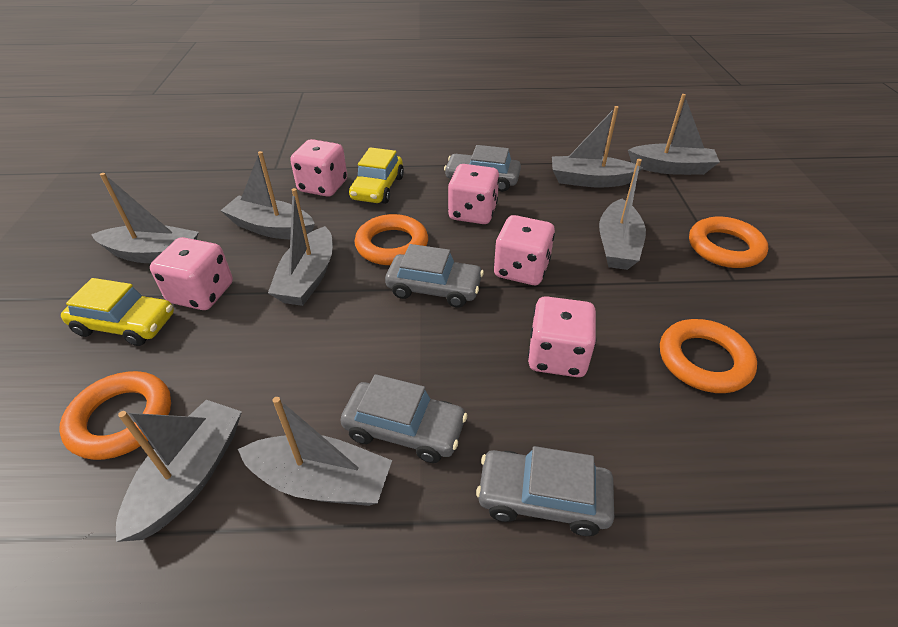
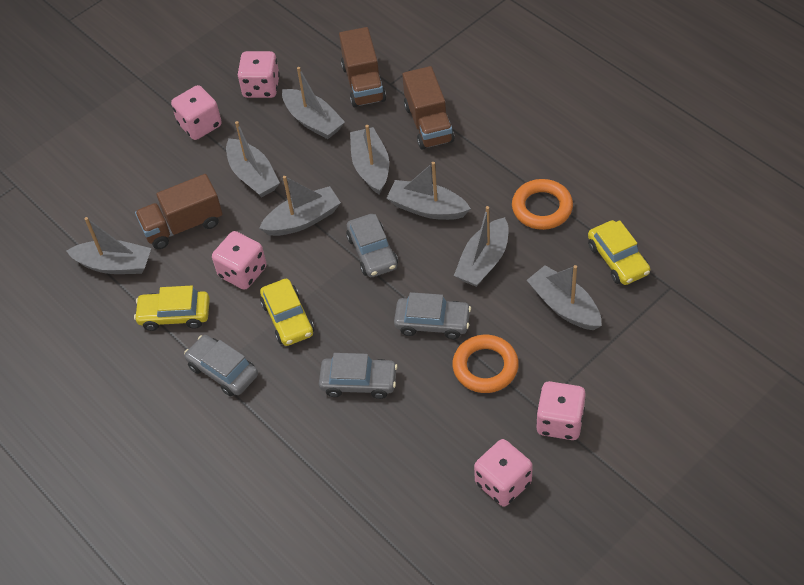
brown truck: none = 0 -> [135,174,223,249] [339,27,386,107] [402,66,455,150] = 3
orange ring: [59,371,171,460] [355,214,428,265] [660,319,757,393] [689,217,768,268] = 4 -> [452,335,519,393] [512,179,573,230] = 2
yellow car: [61,278,174,346] [349,147,404,204] = 2 -> [134,286,210,331] [260,279,314,346] [588,220,650,285] = 3

